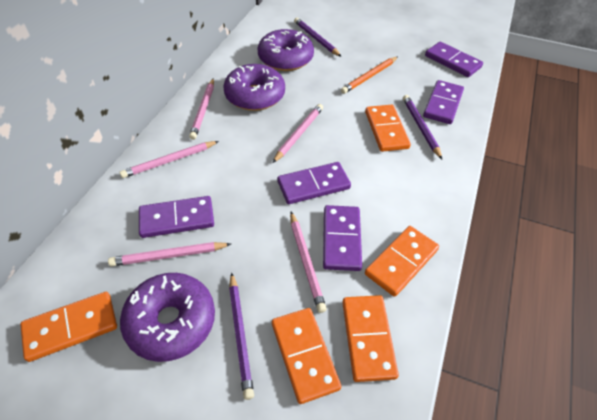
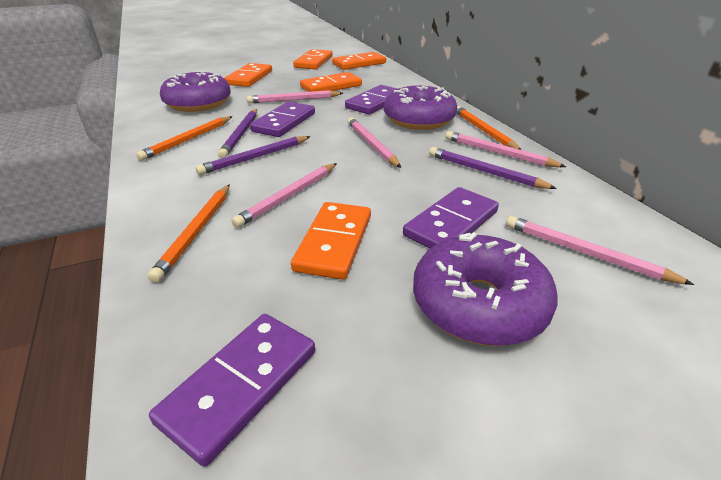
orange pencil: [341,57,398,94] = 1 -> [136,116,233,161] [148,184,230,283] [457,106,521,150] = 3
purple domino: [139,196,214,238] [277,162,351,204] [323,205,362,271] [423,80,464,124] [425,42,483,77] = 5 -> [149,314,315,467] [250,102,315,137] [345,85,398,114] [403,187,499,249] = 4

